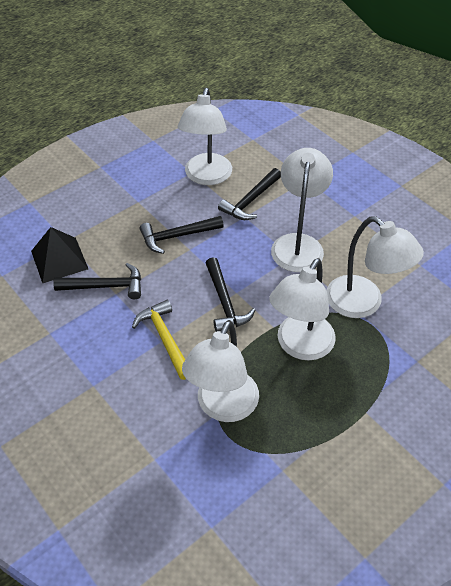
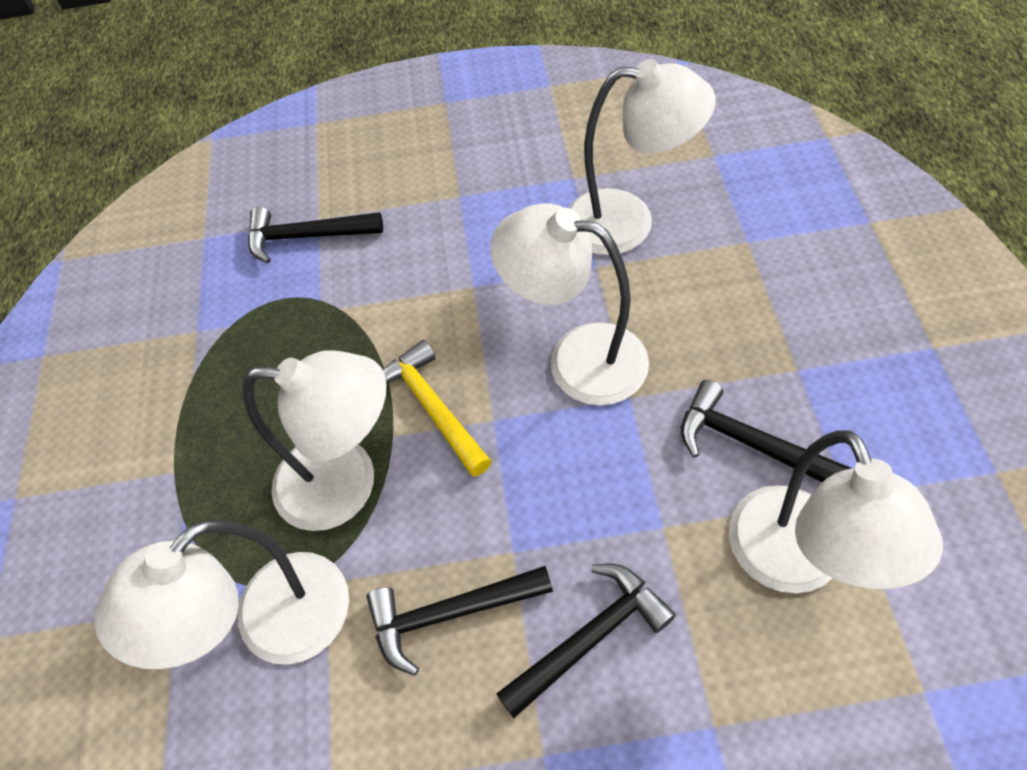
black pyramid: [31,227,88,283] = 1 -> none = 0

